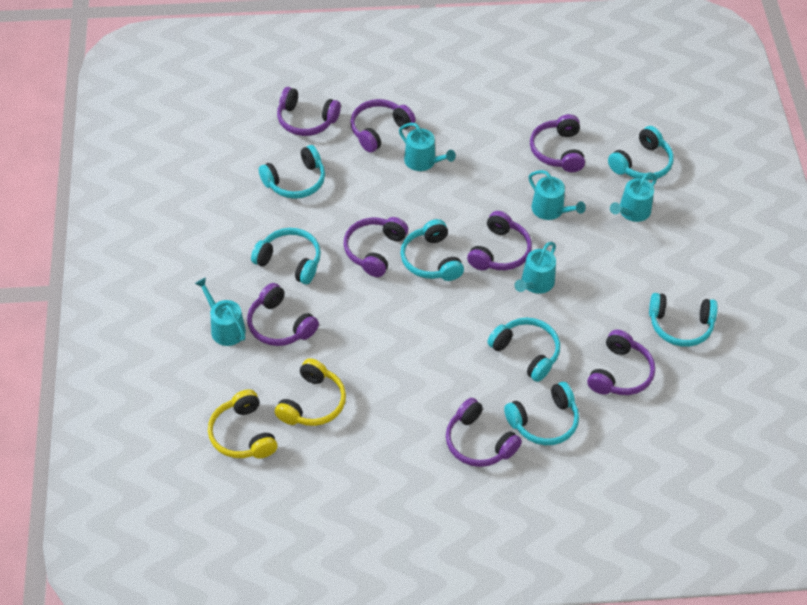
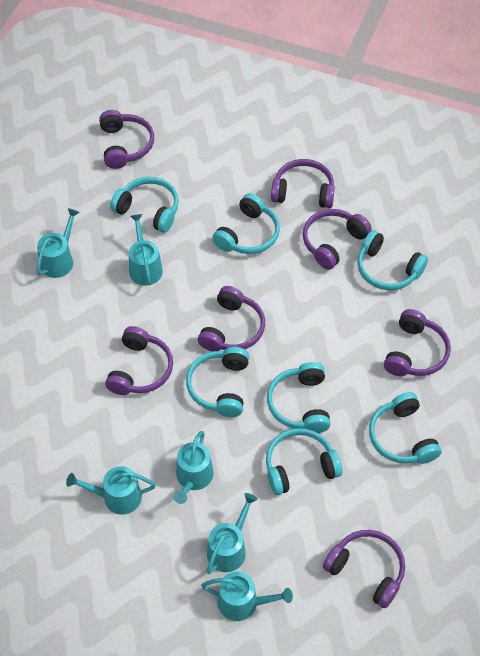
purple headphones: [247,283,319,346] [277,87,341,136] [344,217,408,277] [350,99,415,153] [446,398,522,467] [467,211,532,270] [530,114,585,172] [587,330,655,395] = 8 -> [99,110,154,169] [105,326,173,395] [198,286,265,352] [271,159,335,208] [303,209,372,270] [323,530,405,608] [384,309,451,376] = 7
turquoise watering can: [195,277,246,346] [399,123,456,171] [515,242,556,294] [529,170,586,220] [610,172,657,222] = 5 -> [36,208,80,278] [66,466,156,515] [129,214,163,286] [173,431,214,504] [201,571,293,621] [207,493,258,574] = 6
yellow headphones: [208,389,278,458] [275,358,346,426] = 2 -> none = 0

